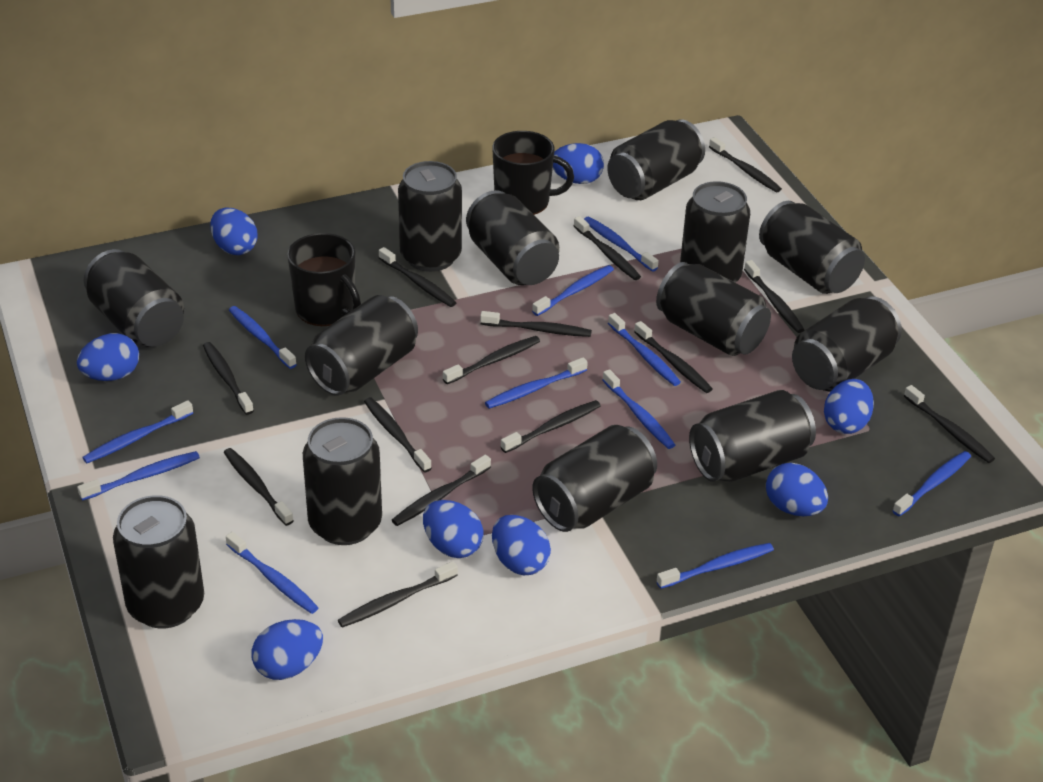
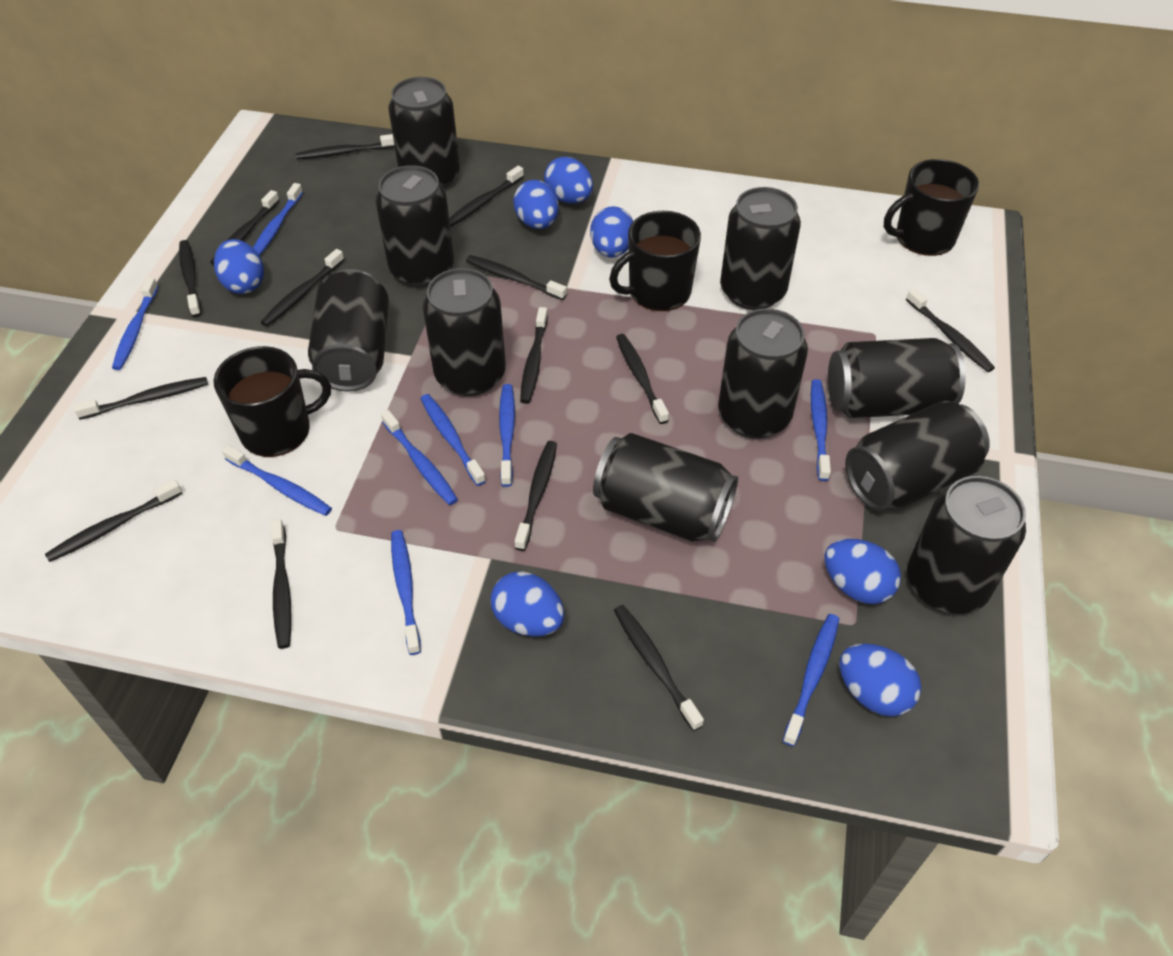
black can: [84,249,184,347] [113,495,204,628] [303,417,382,545] [305,295,418,396] [398,161,462,272] [466,190,559,285] [532,425,657,532] [607,119,705,200] [656,262,771,356] [680,181,750,283] [689,390,816,482] [759,201,865,294] [792,296,902,392] = 13 -> [308,269,389,392] [375,165,454,287] [388,77,460,189] [423,268,506,396] [593,433,738,542] [718,309,808,439] [720,187,801,310] [828,338,966,418] [845,401,990,511] [907,476,1026,614] = 10
black mug: [287,233,361,326] [492,131,574,215] = 2 -> [213,346,331,457] [609,211,701,311] [884,159,979,256] = 3
blue egg: [77,333,139,381] [210,208,258,255] [252,619,323,680] [423,500,483,558] [492,515,551,575] [553,143,604,184] [766,463,828,516] [824,379,874,434] = 8 -> [214,239,264,294] [490,571,564,637] [513,180,559,229] [544,157,593,203] [590,206,633,258] [825,539,901,604] [839,643,921,717] = 7
blue toothbrush: [77,451,200,501] [82,400,193,463] [226,532,319,614] [229,306,297,369] [485,357,588,409] [532,265,614,316] [584,217,658,272] [603,369,675,449] [608,313,681,386] [656,543,774,589] [893,451,971,517] = 11 -> [112,278,158,370] [222,445,332,516] [253,183,303,256] [381,410,458,505] [391,530,421,655] [421,394,486,486] [499,384,515,487] [783,614,839,746] [811,379,831,481] = 9

